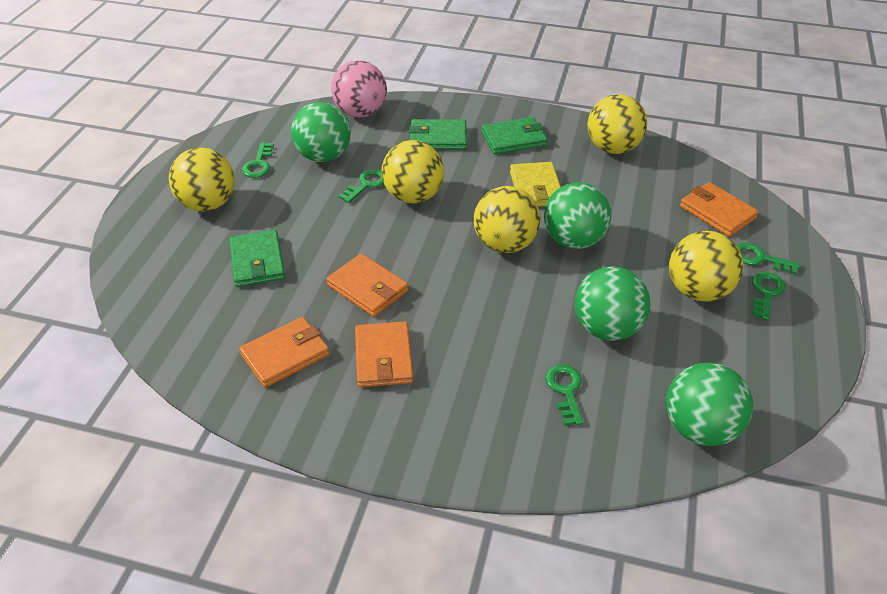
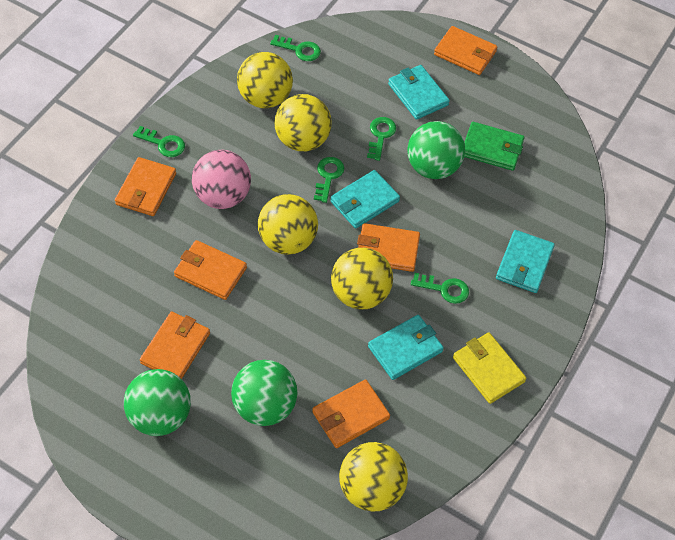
green ball: [291,102,351,162] [544,182,611,249] [575,266,650,341] [666,363,753,446] = 4 -> [124,369,191,436] [231,360,298,426] [407,121,465,179] = 3
green wallet: [229,230,285,287] [409,119,467,150] [482,117,547,155] = 3 -> [464,122,524,171] = 1
orange wallet: [239,317,330,388] [326,254,409,317] [355,321,413,387] [680,182,759,237] = 4 -> [115,157,176,216] [140,312,210,379] [174,240,247,300] [312,379,390,448] [357,223,420,272] [434,26,497,75] = 6
turquoise wallet: none = 0 -> [330,170,400,229] [368,315,444,380] [388,65,450,120] [496,230,555,293] = 4

